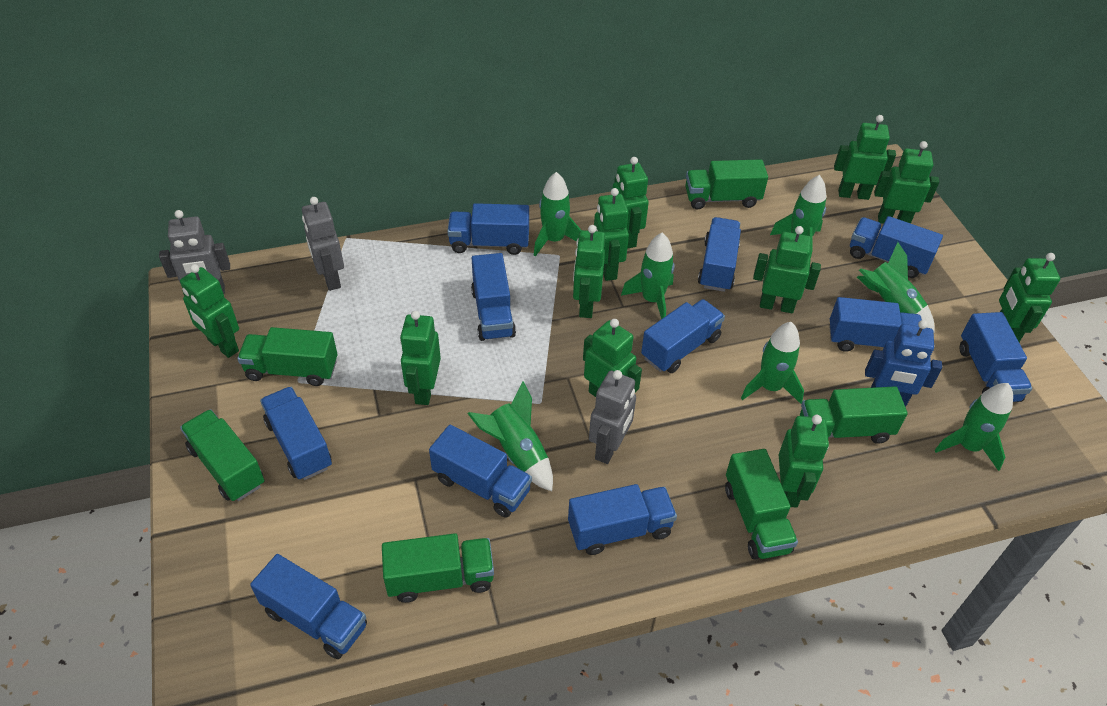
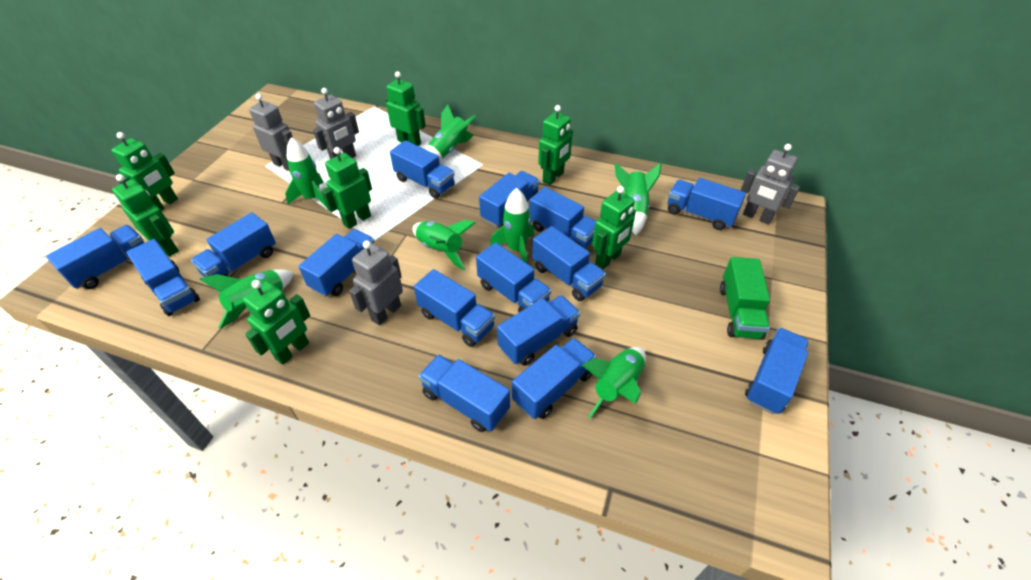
blue robot: [865,320,942,406] = 1 -> none = 0
blue truck: [250,554,367,659] [260,387,332,480] [429,425,532,518] [447,203,529,255] [471,253,516,341] [568,484,677,555] [641,299,725,373] [698,217,741,292] [829,297,922,352] [850,216,943,278] [959,312,1032,402] = 11 -> [46,225,144,289] [126,239,200,316] [191,213,276,277] [299,229,375,297] [390,140,455,199] [414,269,495,347] [419,354,510,432] [476,242,551,312] [479,171,540,227] [497,295,580,366] [512,338,596,419] [529,187,596,248] [532,226,606,301] [668,178,746,230] [745,328,809,414] = 15
green robot: [180,264,239,358] [400,311,441,405] [573,225,605,318] [583,319,642,397] [594,188,629,281] [612,157,649,249] [753,226,821,313] [779,415,829,508] [834,115,896,200] [874,141,939,224] [999,253,1060,342] = 11 -> [112,132,178,211] [112,174,179,257] [243,280,310,365] [321,147,372,229] [386,71,426,146] [538,105,573,185] [592,186,636,269] = 7
green truck: [180,409,264,501] [237,327,338,386] [382,533,494,603] [685,159,768,209] [725,449,798,560] [800,386,908,444] = 6 -> [720,257,770,340] = 1
grey robot: [159,210,230,294] [302,197,344,291] [589,370,636,464] = 3 -> [249,94,293,171] [313,88,359,159] [349,241,403,325] [741,144,800,225] = 4

